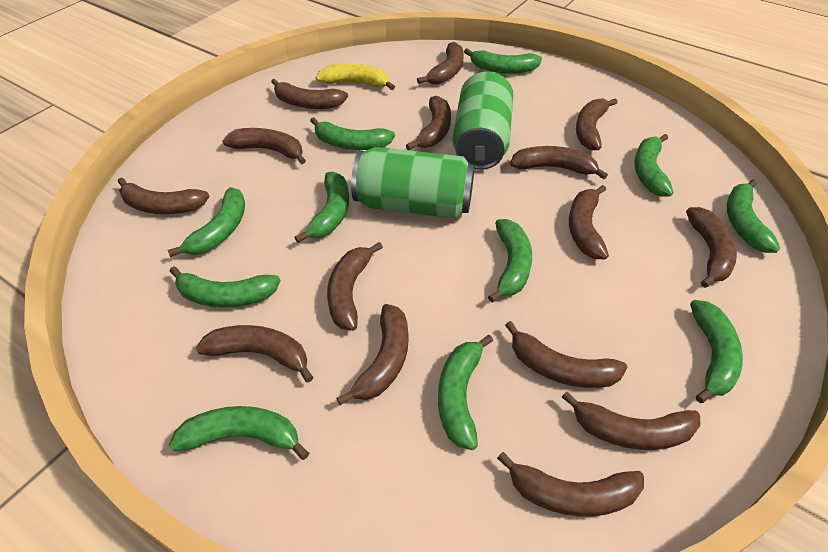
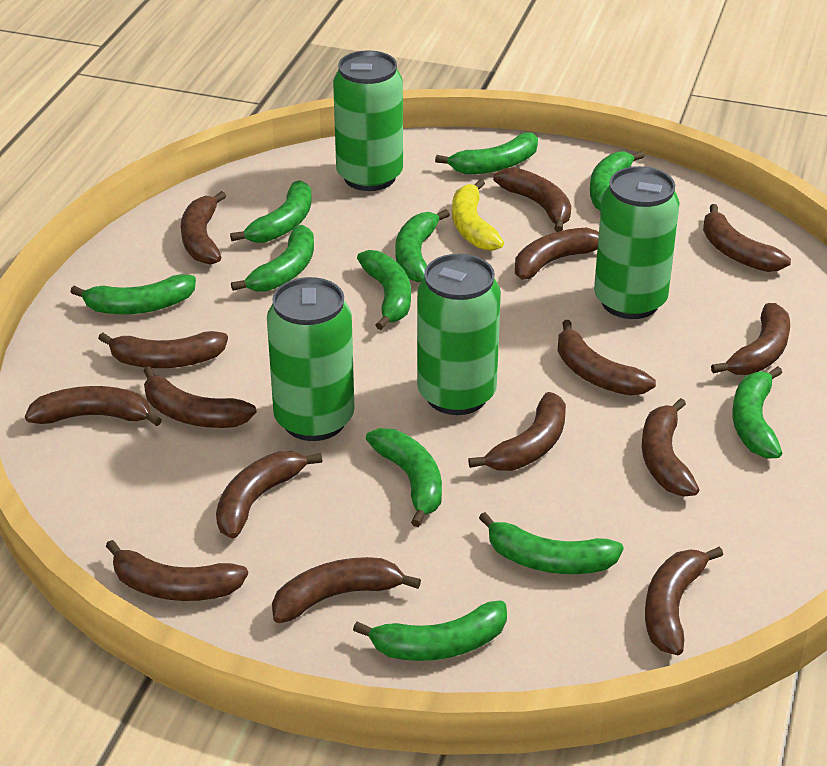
green can: [351,147,475,218] [453,72,513,170] = 2 -> [267,277,354,441] [333,50,403,191] [417,254,501,415] [594,166,680,319] = 4

